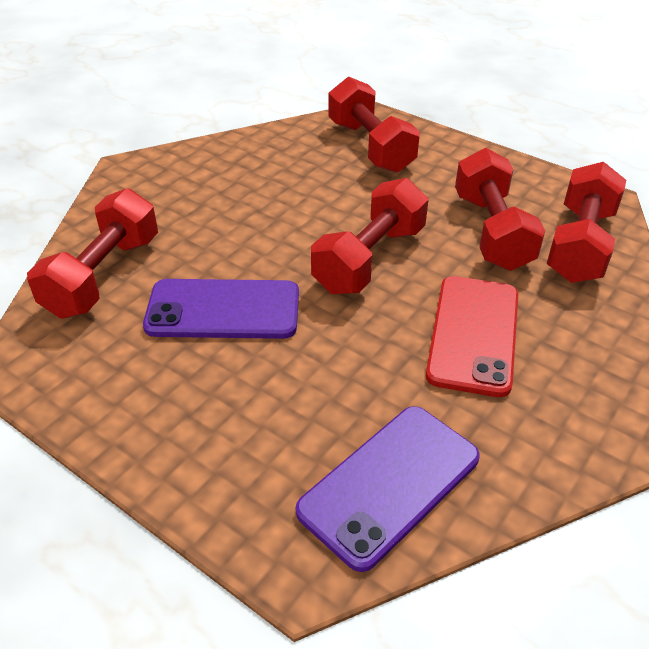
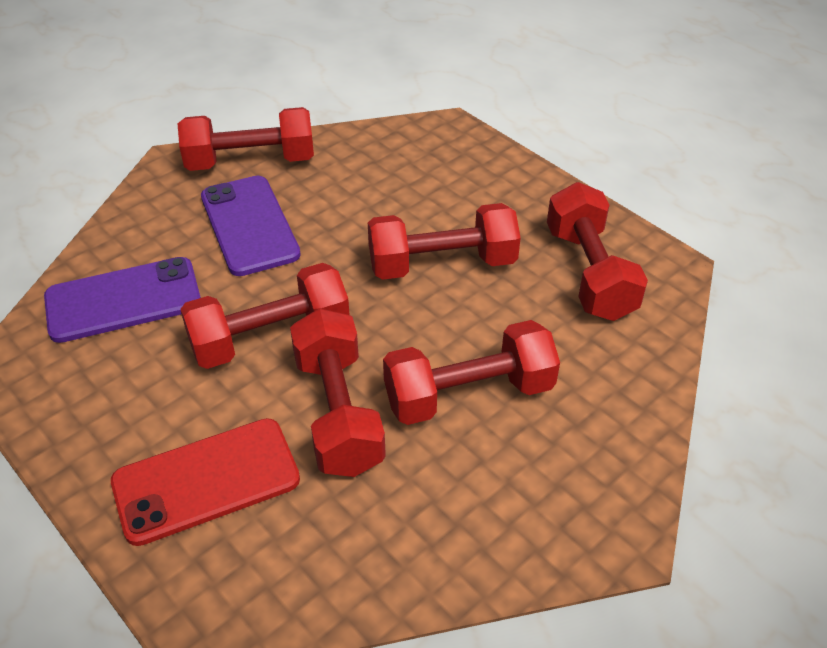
red dumbbell: [27,188,158,319] [311,178,428,294] [328,77,420,173] [455,148,545,271] [547,162,626,283] = 5 -> [178,107,314,171] [180,263,350,369] [290,308,386,477] [368,203,521,280] [383,320,560,425] [547,182,648,321] = 6

